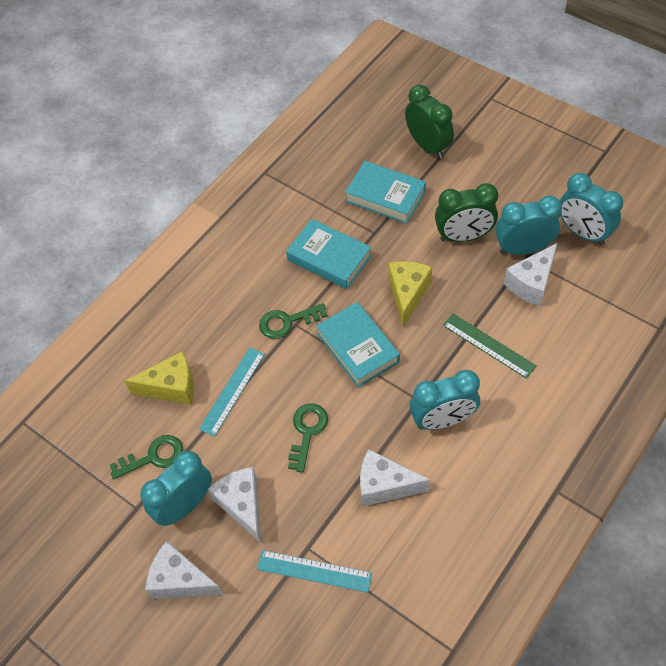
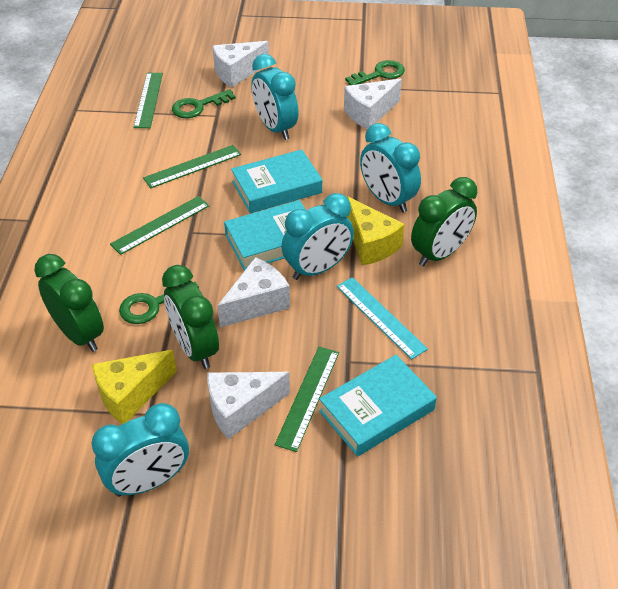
green clock: [405,85,454,159] [435,183,498,242] = 2 -> [34,254,104,352] [162,265,219,369] [411,177,477,266] = 3
green ruler: [443,314,537,379] = 1 -> [110,196,210,255] [133,73,163,128] [143,145,241,188] [275,347,339,452] = 4
turquoise ruler: [199,347,265,437] [257,550,372,593] = 2 -> [337,277,428,360] = 1

